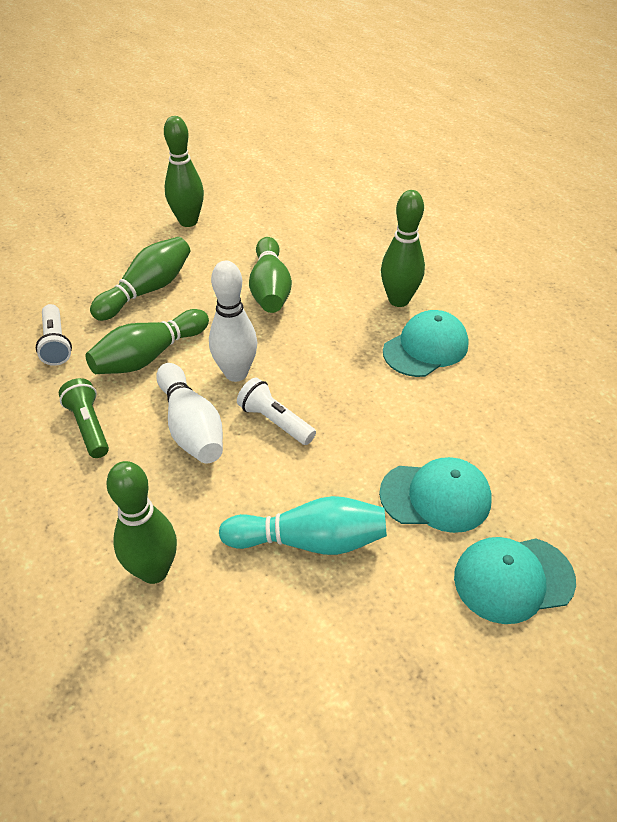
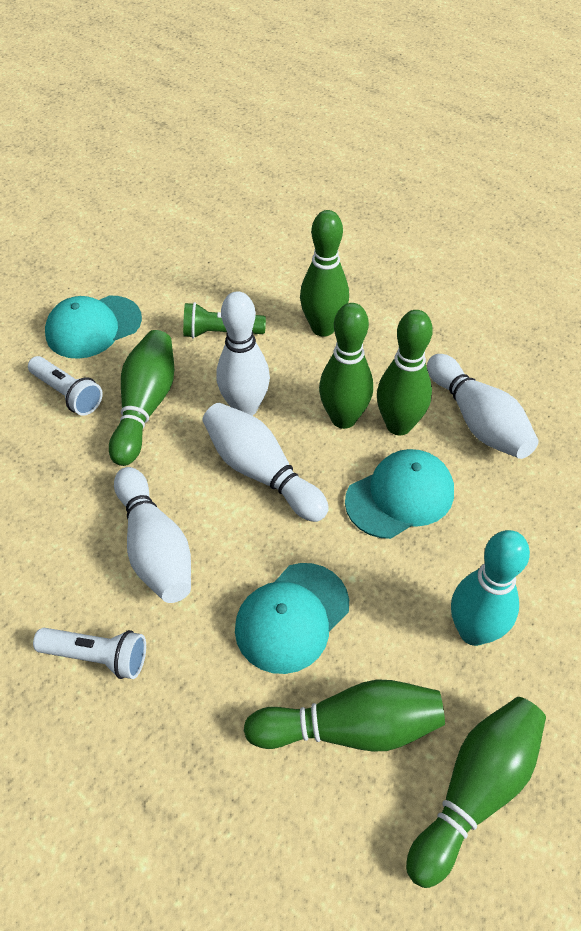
white bowling pin: [156,363,223,463] [209,261,257,382] = 2 -> [114,467,191,603] [202,403,329,522] [216,291,270,416] [427,354,539,459] = 4

